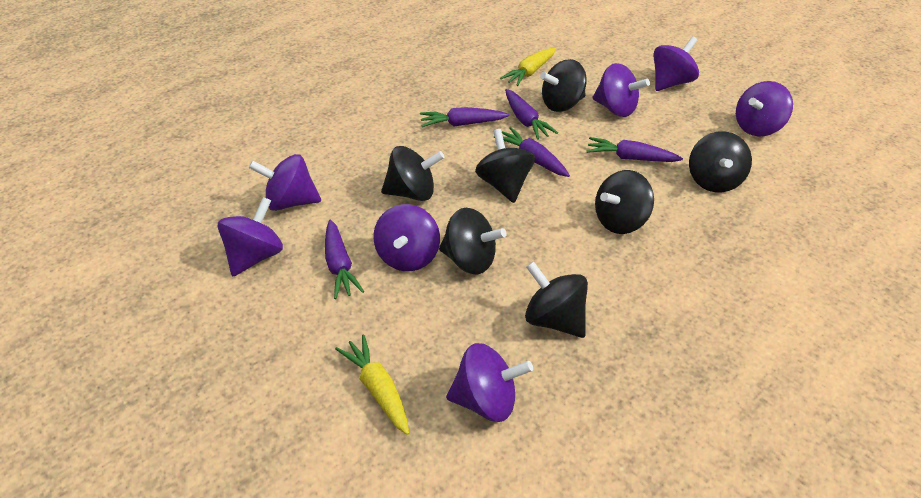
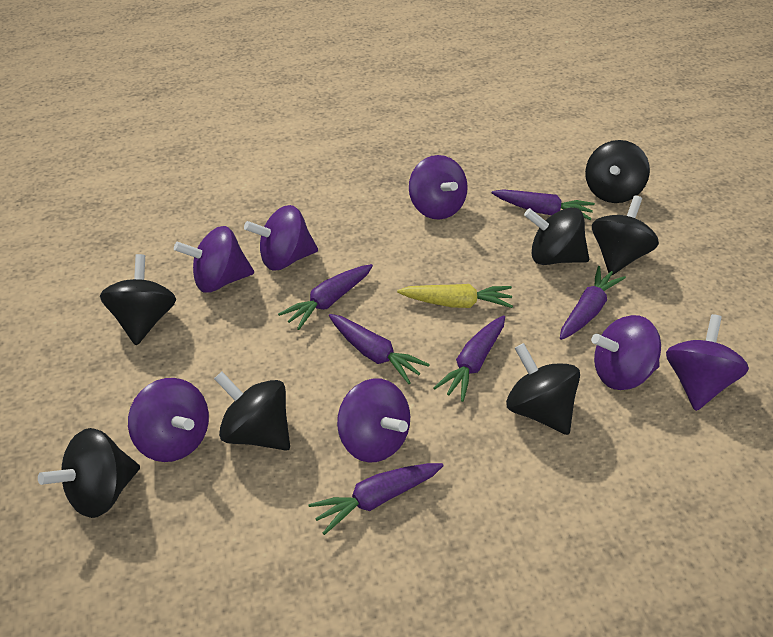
purple carrot: [325,220,364,299] [420,107,509,127] [494,127,570,177] [505,89,558,140] [587,137,683,162] = 5 -> [278,264,373,330] [308,463,444,535] [329,314,430,384] [433,316,505,402] [491,189,595,220] [560,266,626,340] = 6
yellow carrot: [335,334,409,435] [500,48,556,86] = 2 -> [397,284,513,308] = 1

